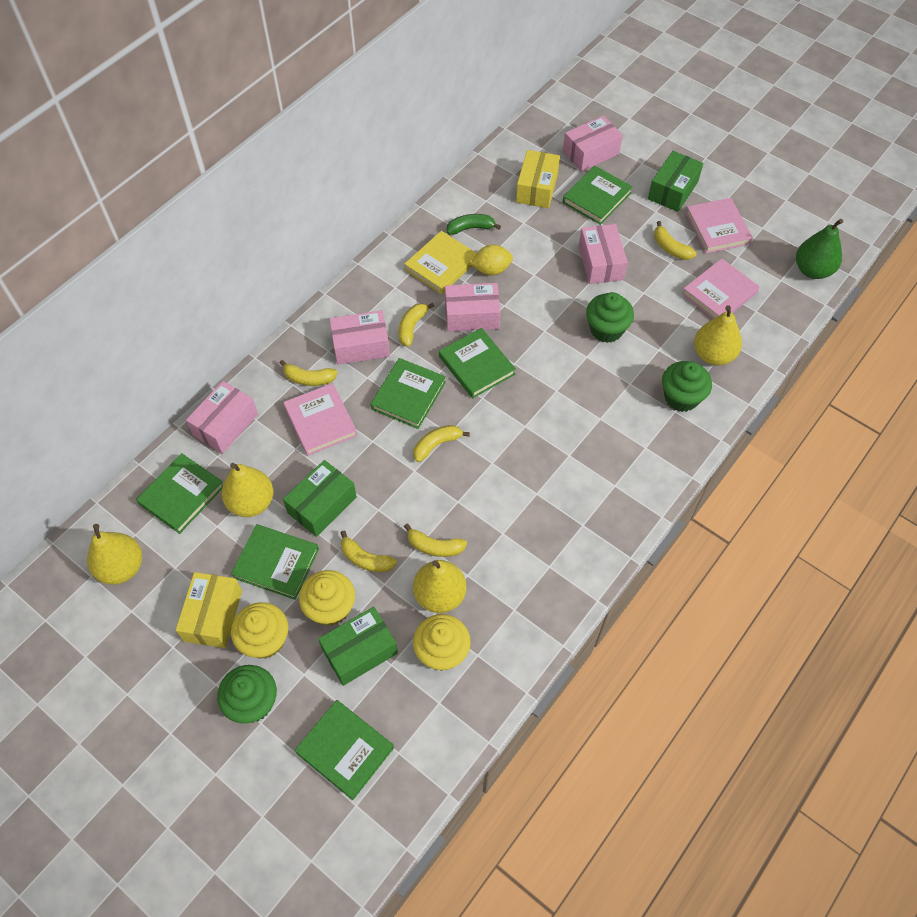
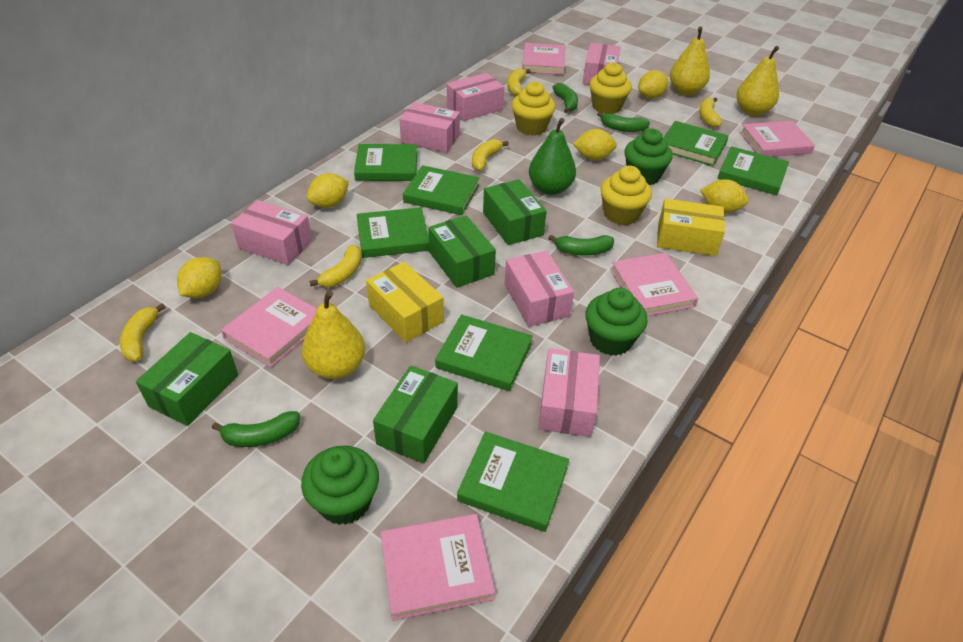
green banana: [447,214,501,235] = 1 -> [212,411,300,447] [548,235,614,256] [552,83,578,113] [597,112,650,132] = 4
green book: [136,453,223,534] [231,524,319,600] [295,700,394,800] [371,358,446,429] [439,328,516,398] [563,166,633,225] = 6 -> [354,144,417,181] [356,207,429,258] [403,165,479,215] [435,314,533,391] [457,432,569,532] [663,121,729,166] [717,146,789,195] = 7
green box: [283,460,357,537] [318,607,398,686] [648,151,703,212] = 3 -> [136,332,238,426] [373,365,458,464] [428,215,496,288] [483,179,547,245] = 4
pink book: [283,383,357,456] [682,258,760,319] [686,198,753,254] = 3 -> [221,287,317,367] [381,514,495,621] [522,43,565,75] [611,253,698,316] [740,121,815,157] = 5
pink box: [186,381,258,454] [329,310,390,365] [445,283,500,332] [563,116,623,172] [579,224,628,284] = 5 -> [231,200,312,265] [400,102,460,153] [447,73,504,121] [504,251,574,327] [538,348,600,437] [583,43,621,85] = 6
yellow banana: [280,360,337,386] [340,531,397,572] [398,303,434,347] [404,523,467,557] [413,425,470,462] [654,221,696,260] = 6 -> [120,303,166,361] [309,245,362,287] [472,139,509,171] [507,68,531,96] [699,97,722,128] = 5
yellow book: [404,231,477,294] = 1 -> none = 0
yellow lemon: [470,245,513,275] = 1 -> [177,257,222,298] [307,173,349,208] [573,129,617,160] [638,70,668,99] [700,179,749,213] = 5
yellow pear: [87,524,142,585] [222,463,274,517] [413,560,467,613] [694,305,742,366] = 4 -> [302,290,365,379] [670,27,710,95] [736,46,779,116] = 3

